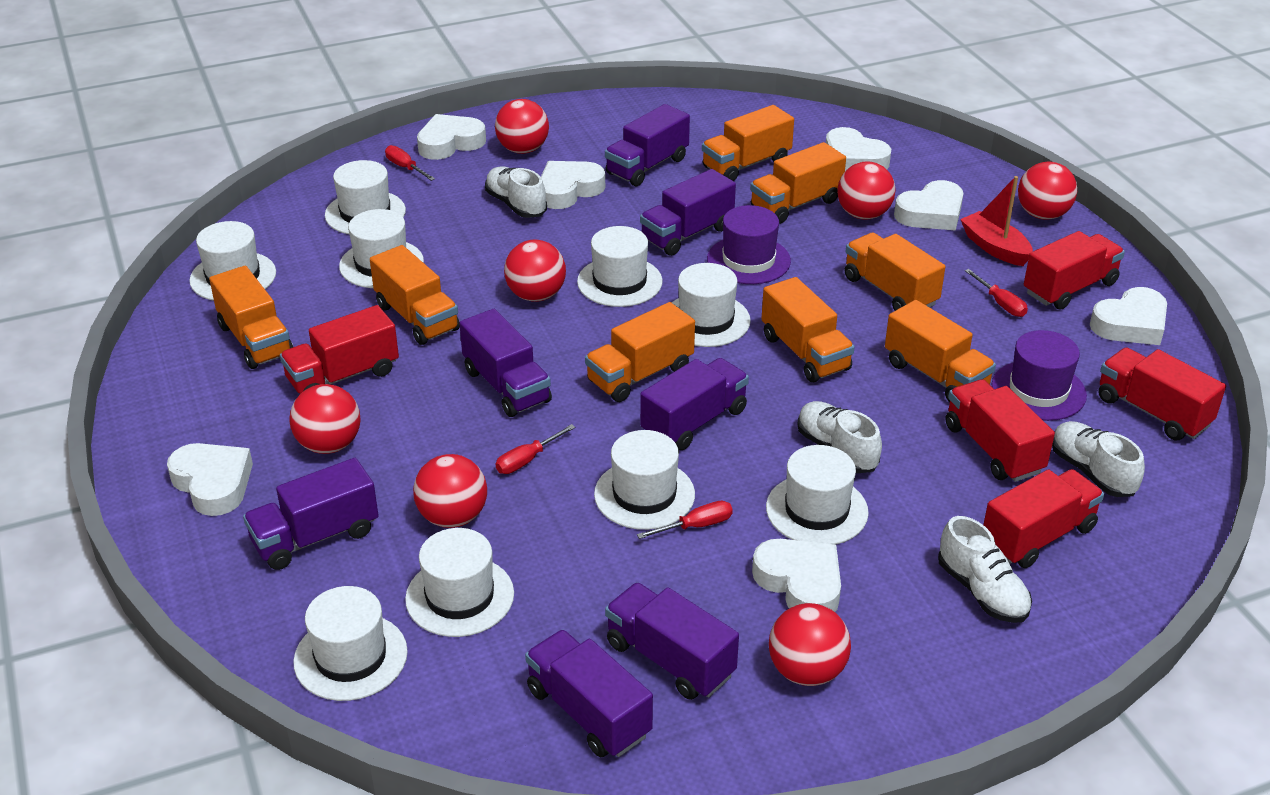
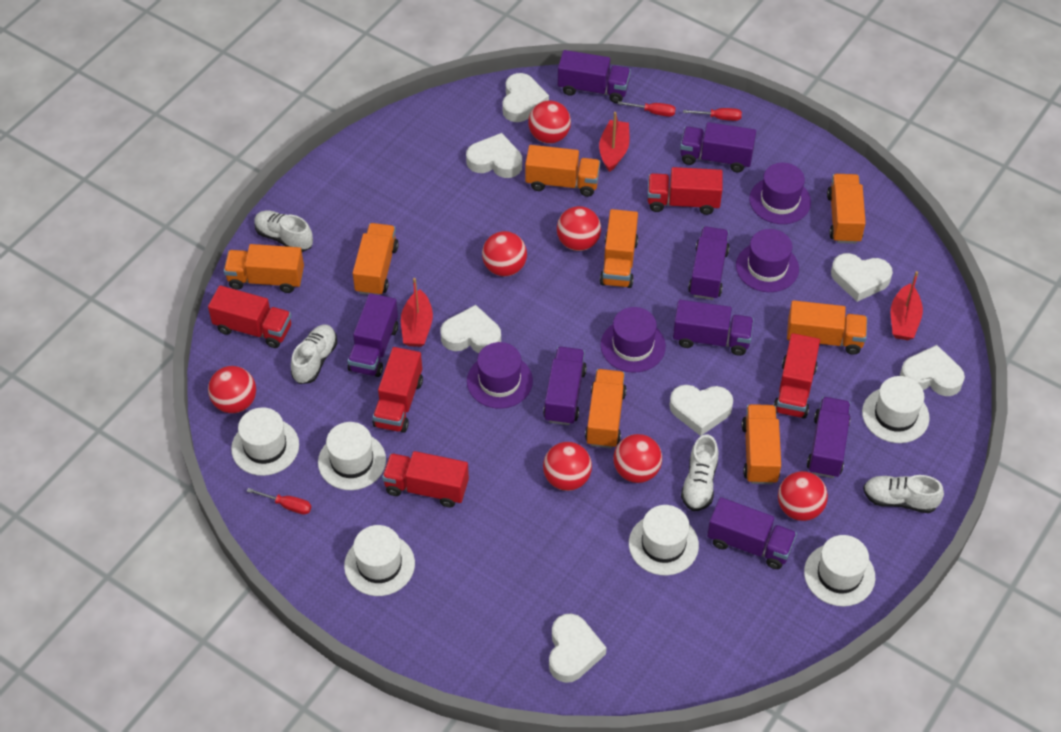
purple hat: [707,205,791,284] [992,330,1087,421] = 2 -> [467,342,533,409] [601,307,666,373] [736,229,799,292] [749,163,811,224] = 4
purple truck: [243,458,379,570] [459,309,552,417] [525,630,653,757] [605,104,690,186] [605,582,739,700] [640,169,736,256] [640,358,749,450] = 7 -> [348,293,398,377] [543,347,587,425] [558,50,631,103] [673,300,754,356] [680,122,756,172] [688,226,730,300] [707,497,797,569] [807,397,851,478] = 8
red boat: [960,176,1033,266] = 1 -> [401,278,433,347] [599,112,629,172] [891,271,923,340] = 3
red screwdriver: [385,145,435,181] [496,424,576,474] [637,501,733,539] [965,269,1028,317] = 4 -> [247,488,311,515] [618,101,676,117] [683,108,742,121] = 3
white hat: [189,221,276,301] [293,586,408,701] [325,160,406,234] [339,209,424,288] [405,528,514,637] [577,226,663,307] [594,430,695,530] [672,263,751,347] [766,445,869,545] = 9 -> [231,407,299,476] [318,422,386,490] [344,525,415,596] [629,505,699,575] [804,535,875,606] [862,376,930,443] = 6

